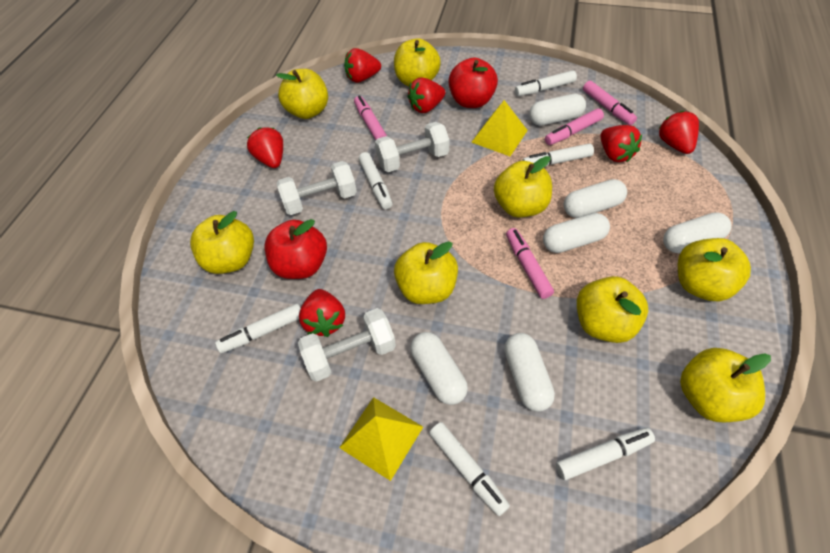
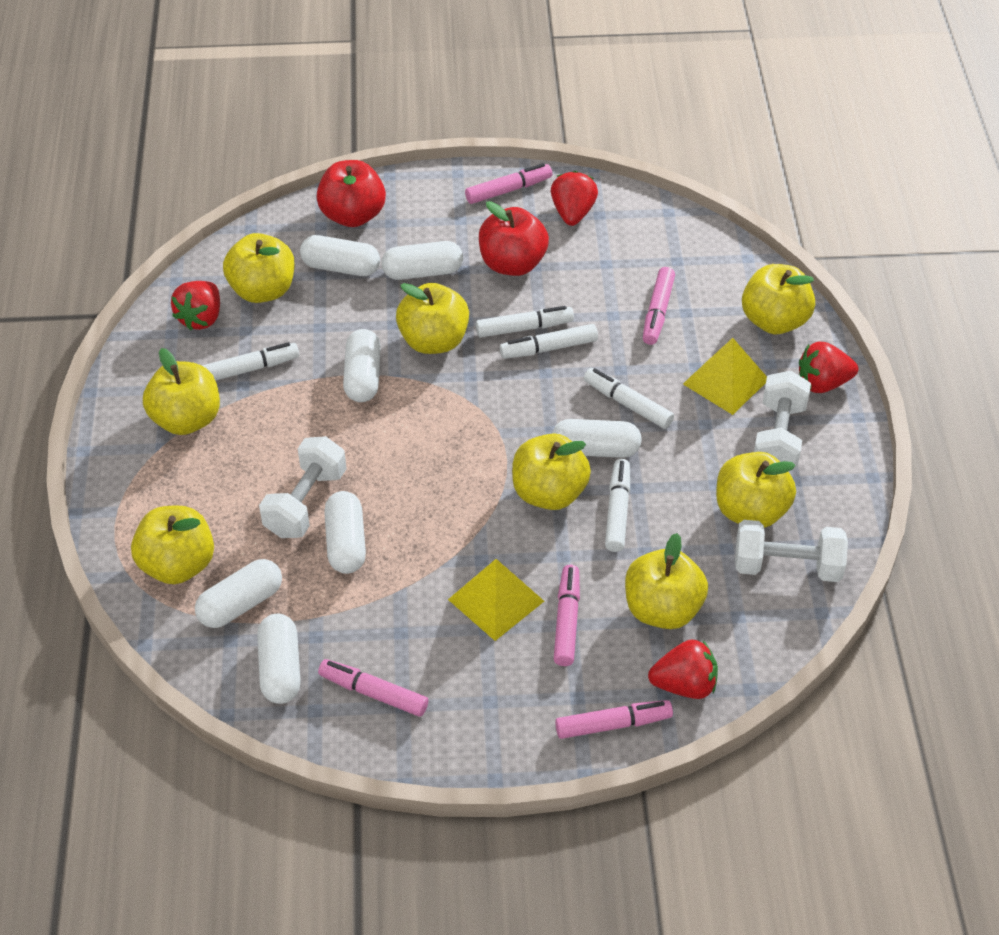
pink marker: [354,96,387,140] [506,228,554,299] [545,108,604,145] [583,81,637,125] = 4 -> [318,659,428,717] [465,163,552,204] [554,565,580,666] [555,700,673,739] [643,267,675,345] = 5
red strawberry: [247,128,283,168] [299,289,345,337] [344,48,381,83] [408,78,445,113] [600,125,642,162] [658,111,699,154] = 6 -> [171,281,220,331] [551,171,598,226] [648,640,718,699] [799,342,858,393] = 4
white capsule: [410,332,468,405] [504,333,555,412] [529,94,586,126] [543,213,610,253] [564,179,627,218] [663,212,732,253] = 6 -> [195,559,282,628] [257,614,301,704] [300,235,380,276] [324,491,366,574] [343,329,381,402] [381,241,463,280] [552,419,642,458] = 7
white marker: [215,303,301,353] [359,152,392,209] [429,422,510,516] [515,70,577,96] [522,143,594,167] [556,428,655,480] = 6 -> [202,342,299,381] [476,306,574,338] [500,324,598,359] [584,368,674,429] [605,459,630,552] = 5

